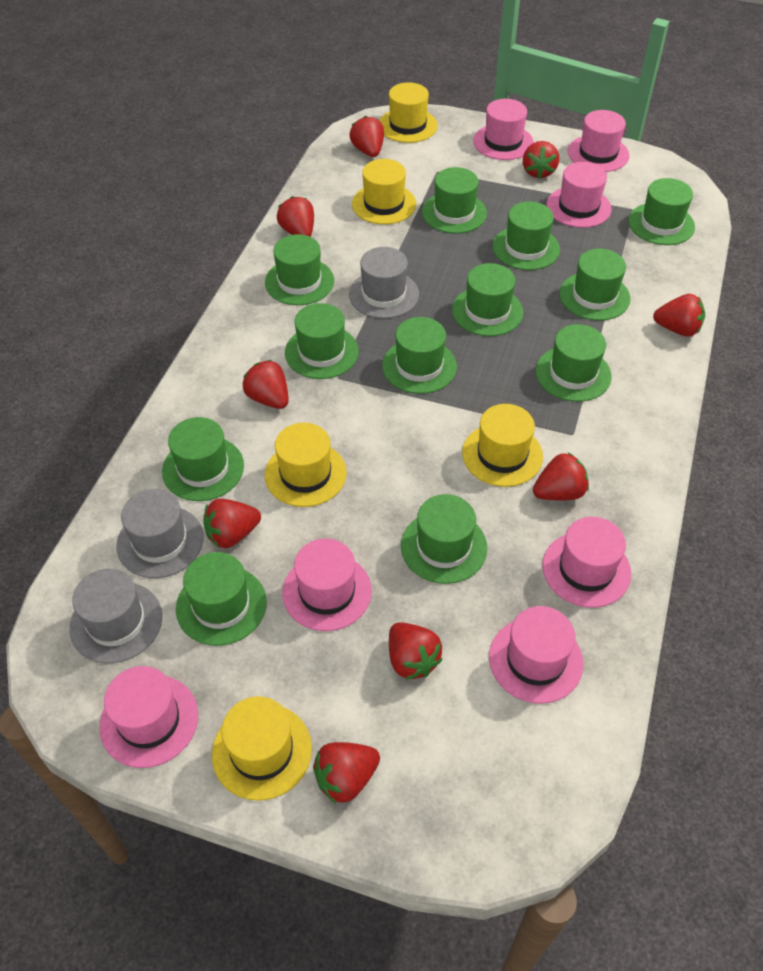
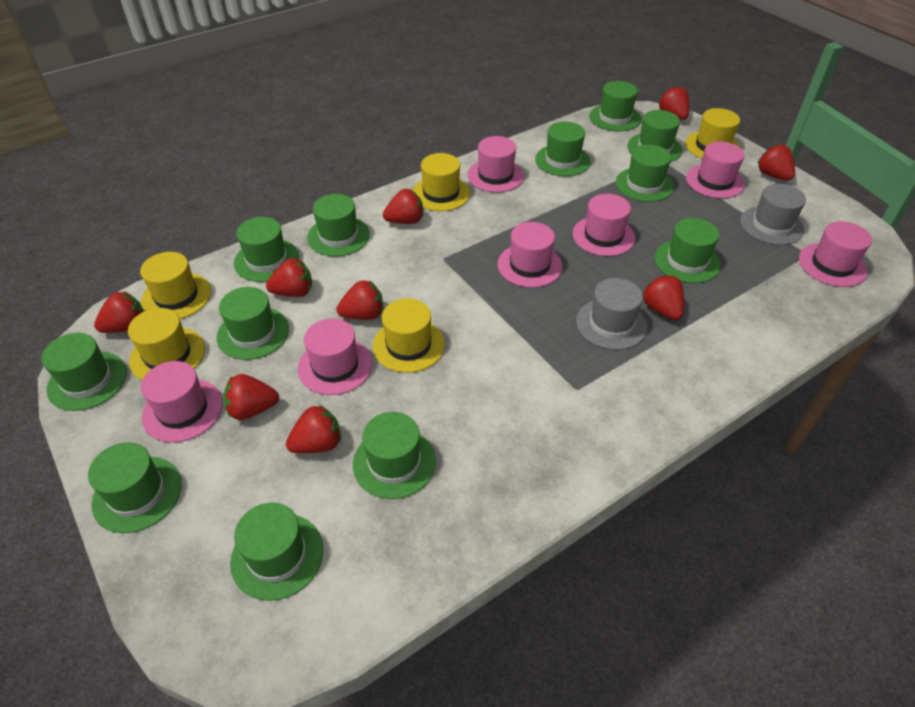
grey hat: [70,569,162,663] [116,489,204,578] [349,247,419,319] = 3 -> [576,278,647,350] [740,184,806,245] = 2

